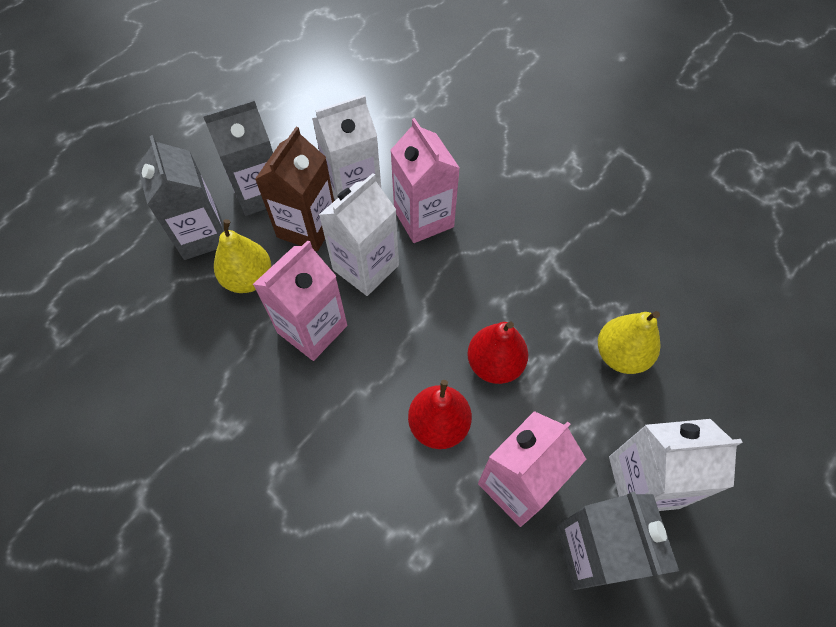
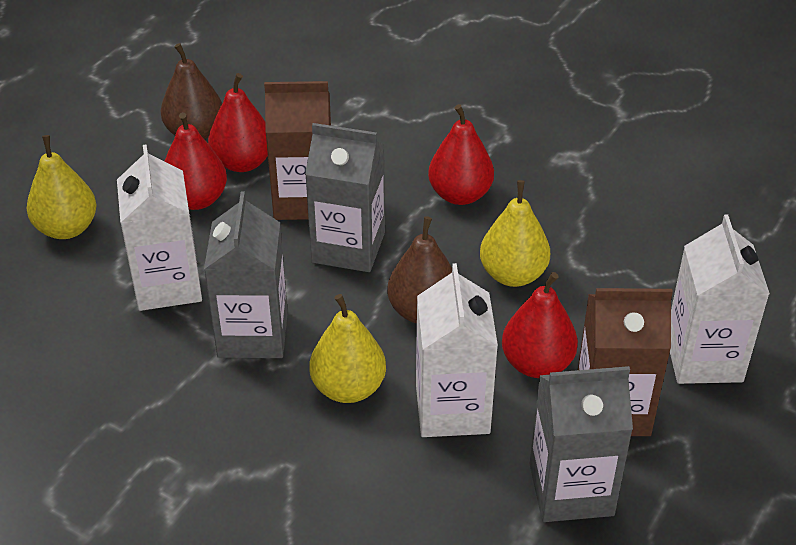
brown carton: [255,127,334,251] = 1 -> [264,81,331,220] [578,288,673,436] = 2
brown pear: none = 0 -> [161,43,222,139] [387,216,452,323] = 2
pink carton: [253,240,347,361] [390,118,460,243] [478,411,586,527] = 3 -> none = 0
red pear: [408,380,472,449] [467,322,528,384] = 2 -> [164,112,227,210] [208,73,268,172] [428,104,494,205] [502,272,578,378] = 4
yellow pear: [214,219,271,293] [598,311,661,374] = 2 -> [27,135,97,239] [310,294,386,403] [480,180,550,287] = 3

